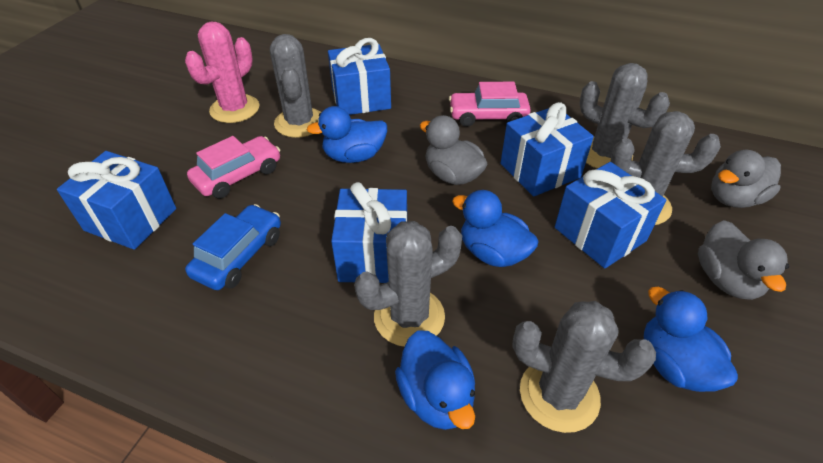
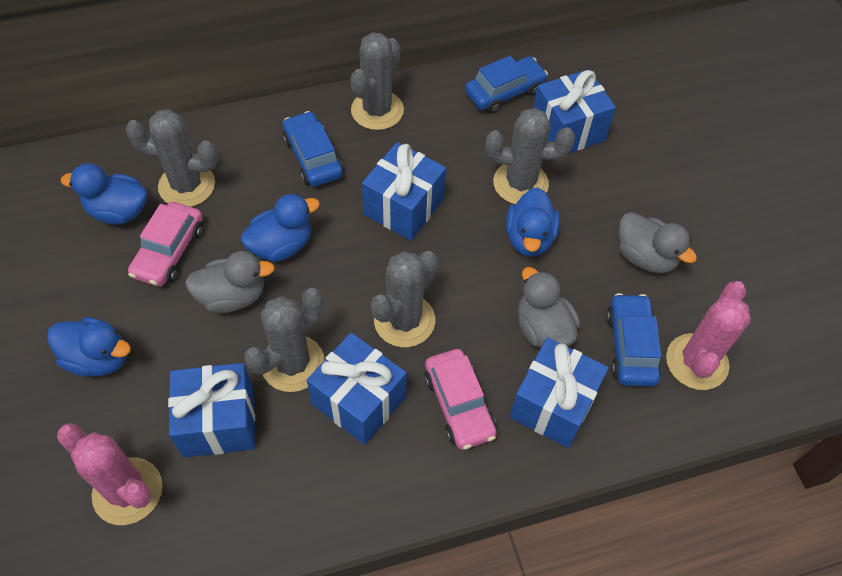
blue car: [185,204,281,290] = 1 -> [283,111,343,187] [465,56,548,113] [606,293,662,386] = 3
pink cactus: [185,21,259,123] = 1 -> [57,423,162,525] [666,281,751,390] = 2

